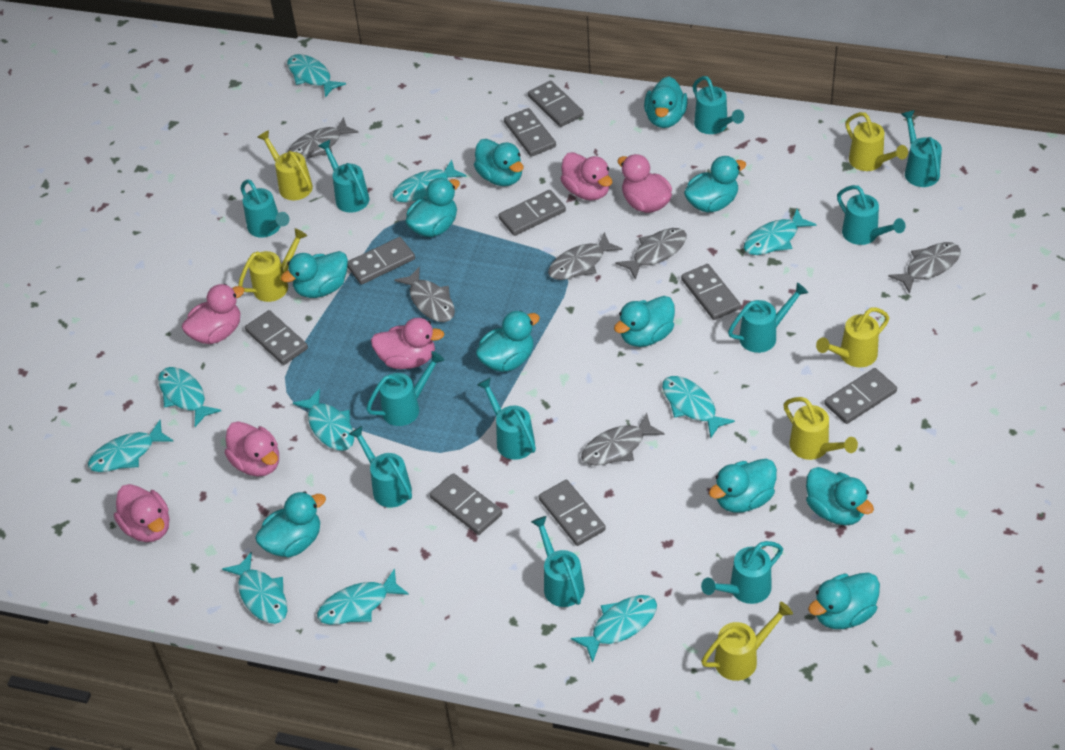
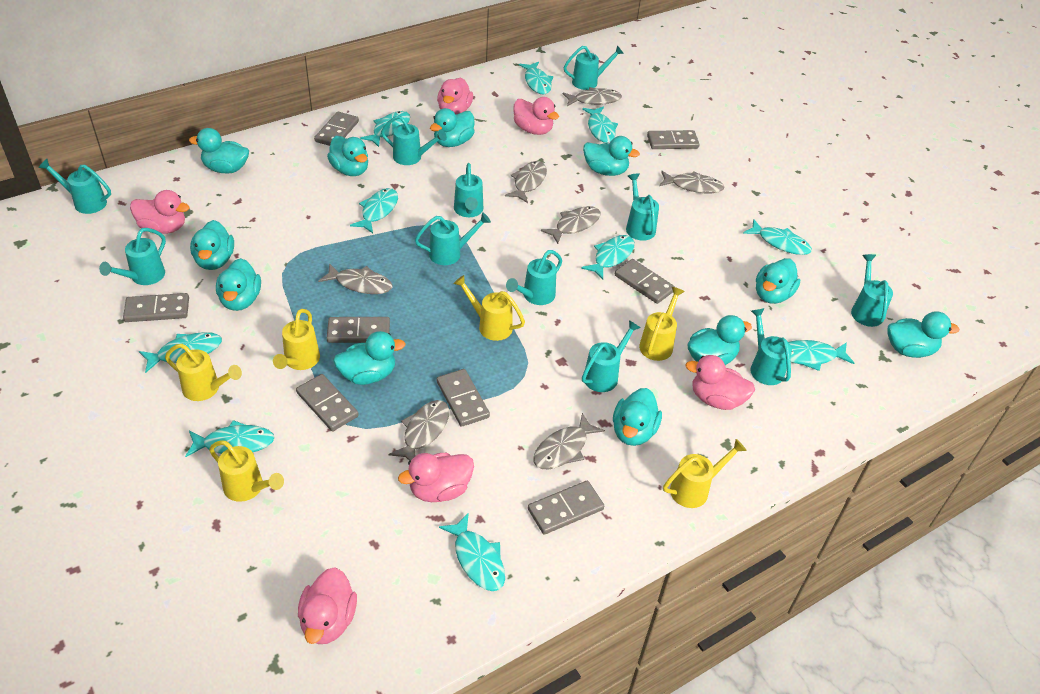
grey domino: [245,310,308,365] [347,237,415,285] [430,473,502,535] [498,190,566,236] [504,108,556,157] [528,81,584,127] [539,480,606,546] [681,264,741,320] [824,368,897,424] = 9 -> [123,293,189,322] [296,374,359,431] [314,112,359,146] [327,317,390,343] [437,369,490,427] [528,481,604,535] [615,259,675,304] [647,130,699,149] = 8
grey fish: [288,117,359,159] [394,267,455,322] [548,232,622,280] [581,412,665,466] [615,228,687,280] [888,242,961,294] = 6 -> [318,263,393,294] [389,400,449,461] [505,161,547,203] [533,413,605,469] [541,206,601,244] [563,87,622,106] [659,171,725,193] = 7

